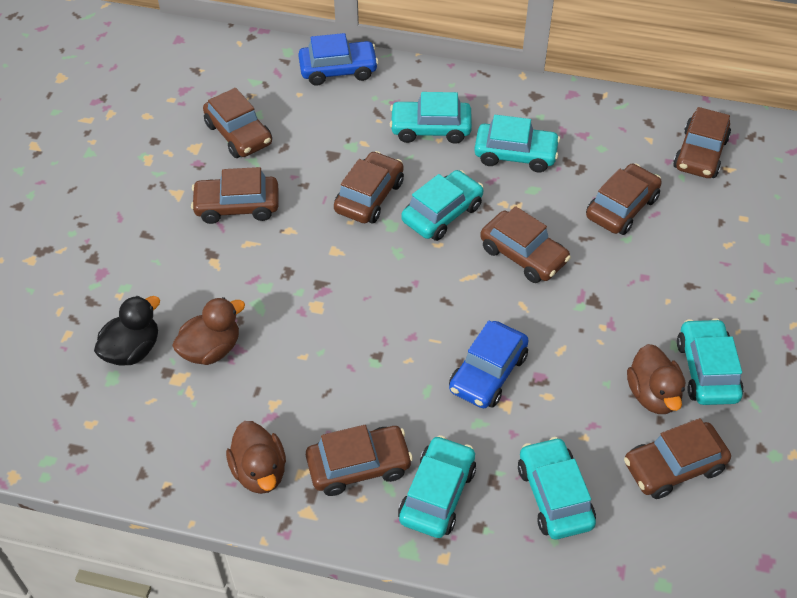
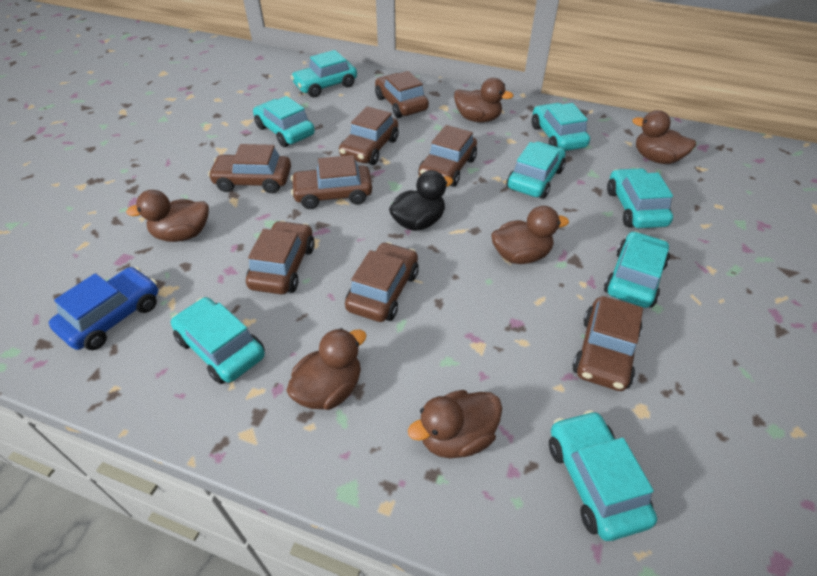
blue car: [298,33,379,86] [449,321,529,408] = 2 -> [49,267,158,350] = 1
brown duck: [172,297,245,365] [226,421,286,494] [627,344,685,414] = 3 -> [126,190,209,242] [286,328,366,410] [408,390,502,458] [454,78,514,122] [491,206,569,264] [632,110,696,164] = 6
turquoise car: [390,92,472,144] [398,435,476,538] [401,170,484,241] [474,115,560,172] [518,437,596,539] [677,318,744,405] = 6 -> [171,297,265,384] [253,96,315,147] [291,50,357,97] [507,142,566,199] [532,103,590,151] [549,410,657,541] [604,231,670,308] [607,168,673,228] = 8

